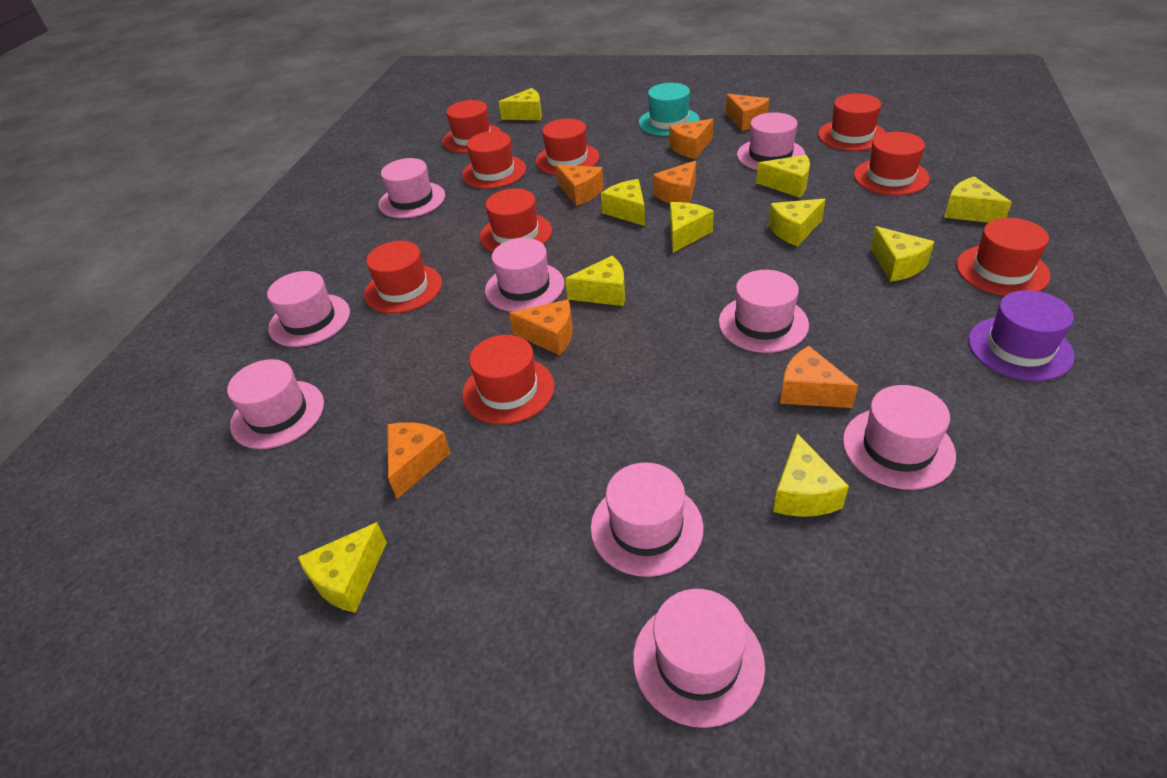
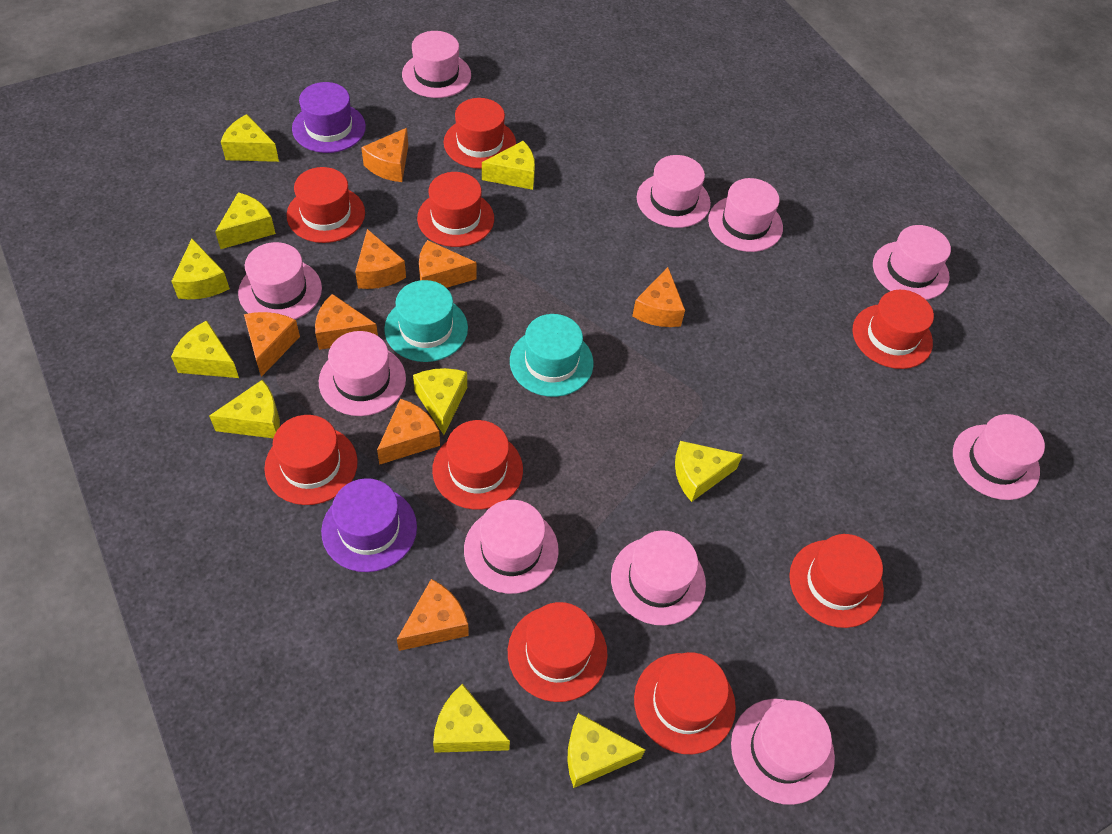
orange cheese: [387,422,451,499] [509,300,573,355] [556,165,604,206] [653,161,696,203] [669,119,713,159] [726,94,769,131] [780,346,858,408] = 7 -> [244,312,300,377] [315,294,378,350] [355,229,406,289] [361,128,408,182] [377,398,440,465] [397,579,469,651] [419,240,477,288] [632,267,685,327] = 8
pink hat: [227,359,324,449] [267,271,350,347] [378,158,445,218] [485,238,564,312] [590,462,703,577] [633,589,765,728] [719,270,809,353] [737,112,805,170] [843,385,956,490] = 9 -> [238,242,322,320] [319,331,406,416] [402,31,471,98] [464,500,559,594] [611,530,706,625] [637,155,711,228] [708,178,783,252] [731,699,835,805] [873,225,951,300] [953,414,1045,500] = 10
purple hat: [968,290,1075,381] = 1 -> [292,82,366,153] [321,478,417,572] = 2
turquoise hat: [638,83,700,136] = 1 -> [384,280,468,362] [510,314,594,397] = 2

